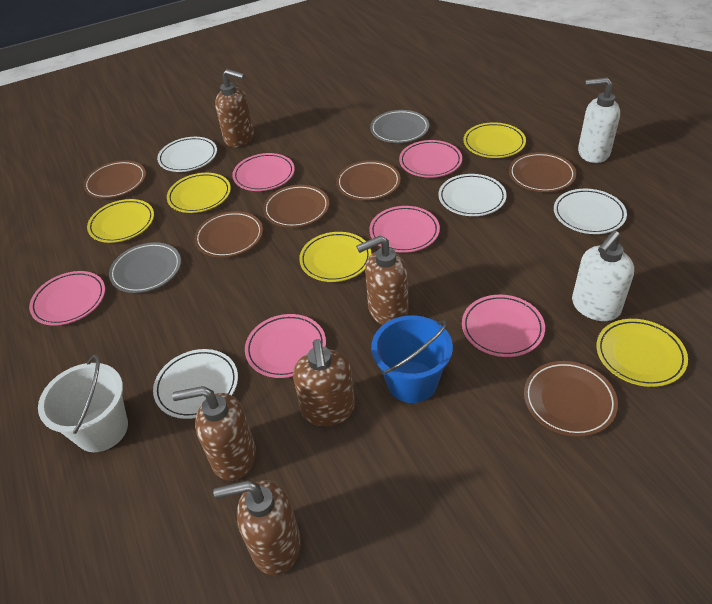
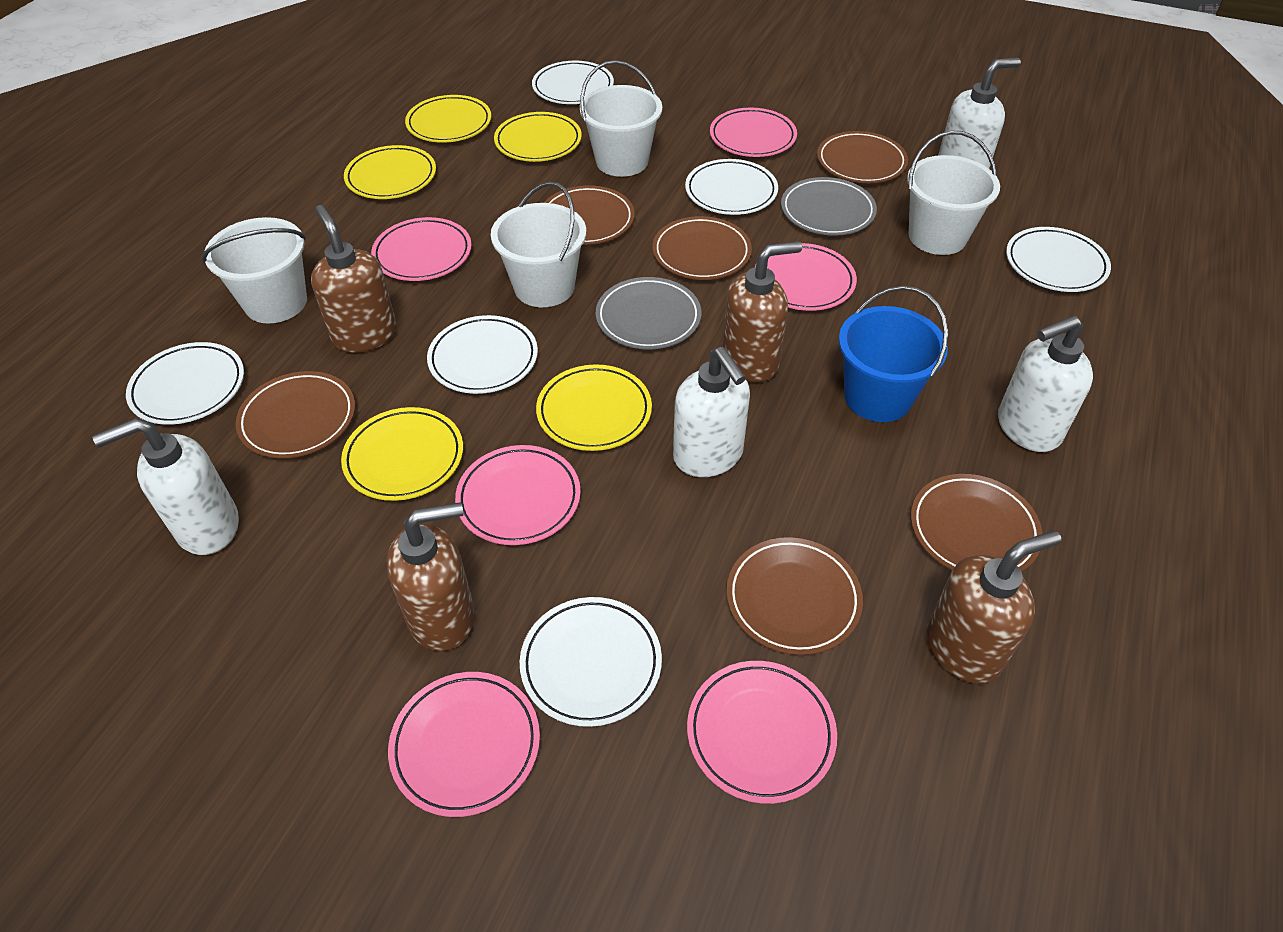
brown soap dispenser: [172,386,256,481] [213,480,301,575] [215,69,254,147] [293,339,355,426] [356,236,408,325] = 5 -> [311,205,397,353] [387,502,475,651] [723,241,802,382] [927,531,1061,684] = 4
white bucket: [38,355,128,452] = 1 -> [202,217,307,324] [491,181,586,307] [580,60,662,177] [907,131,1000,255] = 4
white plate: [153,349,238,419] [157,137,217,172] [438,174,507,216] [554,189,627,234] = 4 -> [126,342,244,425] [427,315,538,394] [520,597,662,727] [532,61,614,104] [685,159,778,215] [1006,227,1111,292] = 6
white soap dispenser: [572,231,634,321] [578,78,620,163] = 2 -> [93,418,239,555] [673,347,750,477] [938,58,1021,168] [998,316,1093,452] = 4

